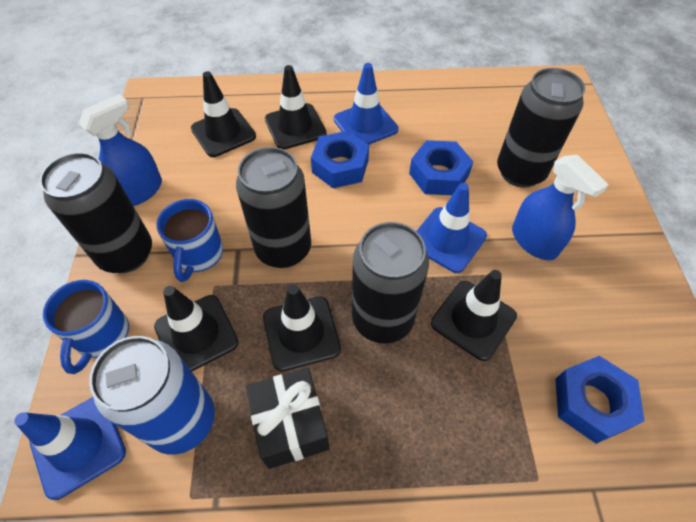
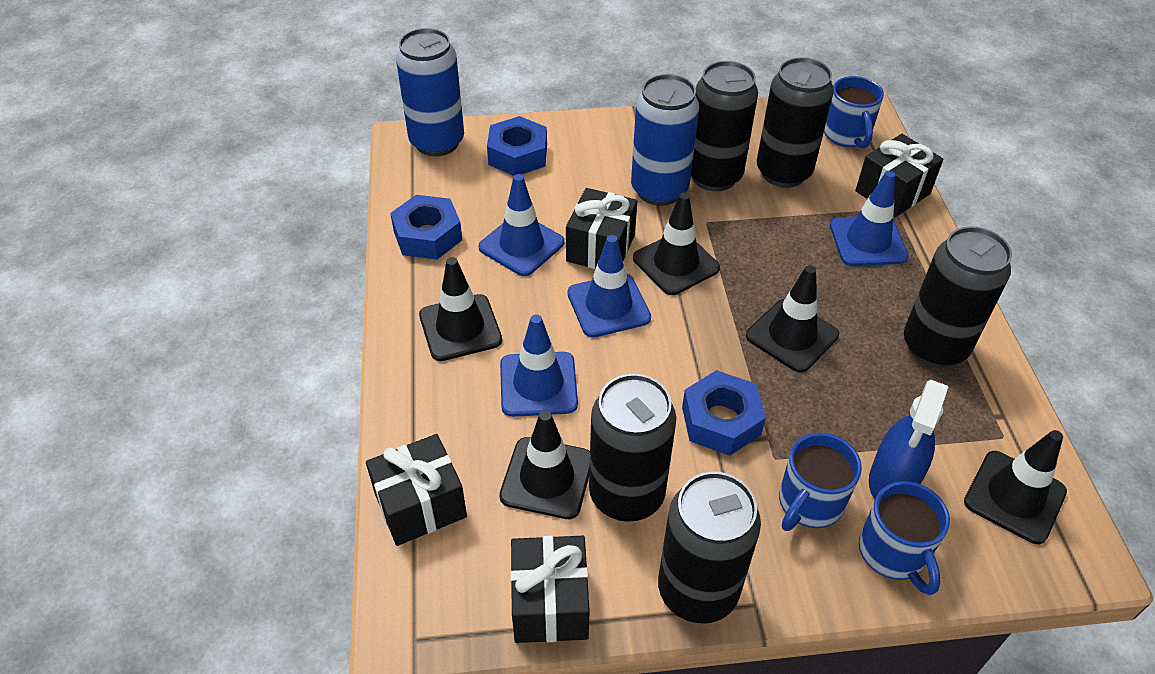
black can: [39,152,152,273] [236,147,311,268] [352,222,429,344] [497,68,585,188] = 4 -> [589,374,676,522] [658,472,761,624] [691,61,758,191] [757,57,834,188] [904,226,1012,368] = 5
black gift: [246,368,330,469] = 1 -> [366,434,467,546] [510,536,590,643] [566,188,637,269] [855,134,943,217] = 4
blue can: [89,336,215,455] = 1 -> [396,28,464,156] [631,74,699,206] = 2
blue mug: [43,280,129,374] [156,199,223,282] = 2 -> [779,433,862,531] [824,76,884,148] [859,481,950,595] = 3
blue spray bottle: [79,94,162,206] [512,155,609,260] = 2 -> [869,380,948,499] = 1
blue traffic cone: [14,397,126,500] [334,63,398,145] [417,183,487,273] = 3 -> [479,174,565,276] [500,314,578,417] [567,235,651,338] [830,171,908,266] = 4

